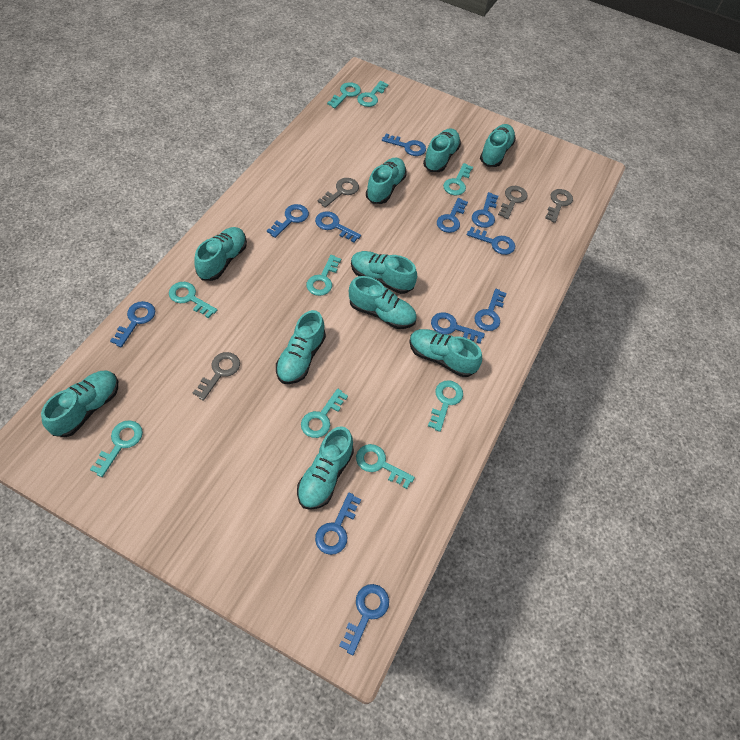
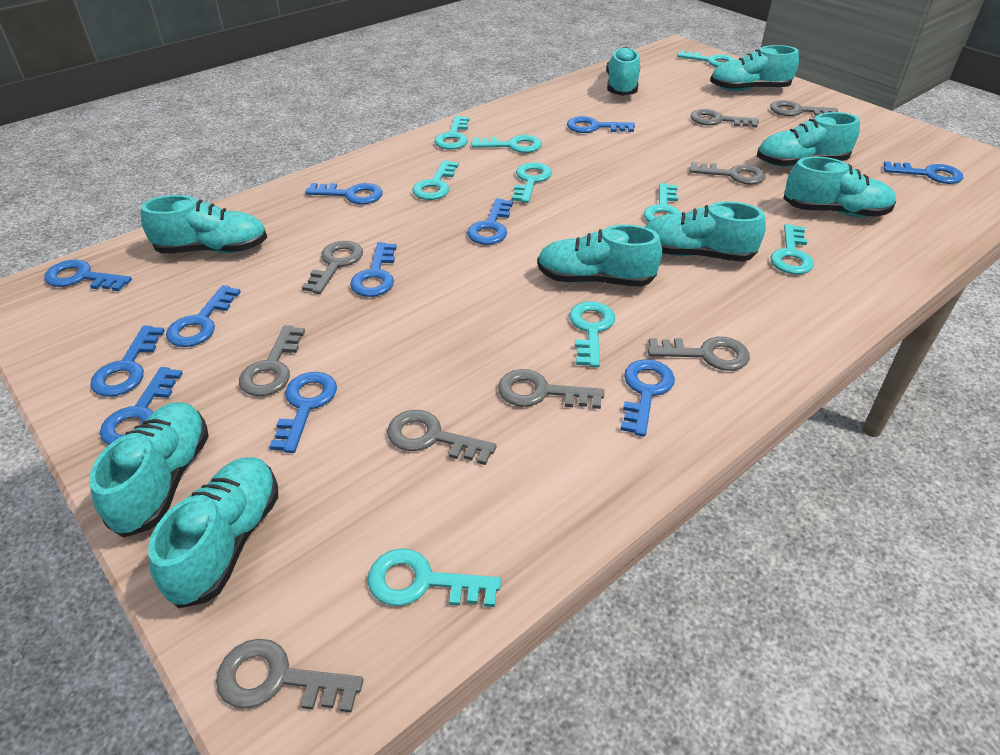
grey key: [193,352,240,401] [318,178,359,208] [498,186,528,219] [545,189,573,223] = 4 -> [216,639,364,713] [239,325,305,396] [302,241,363,294] [387,410,496,465] [498,369,604,409] [648,337,750,371] [689,162,766,185] [691,109,759,128] [770,100,838,116] = 9
turquoise shoe: [41,370,118,437] [194,227,247,281] [276,310,326,384] [297,426,354,510] [349,276,417,329] [351,251,417,294] [366,158,407,204] [409,329,482,377] [423,128,461,172] [480,124,516,167] = 10 -> [89,402,209,538] [141,195,267,253] [148,457,278,609] [537,225,662,287] [606,47,640,96] [646,201,766,262] [710,45,799,91] [757,112,860,167] [783,157,896,217] = 9

